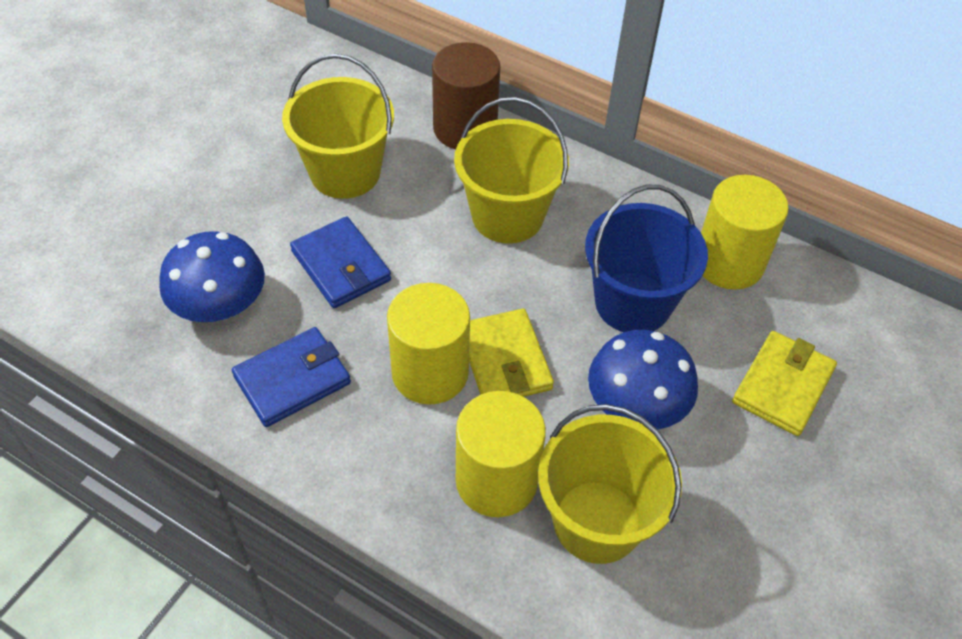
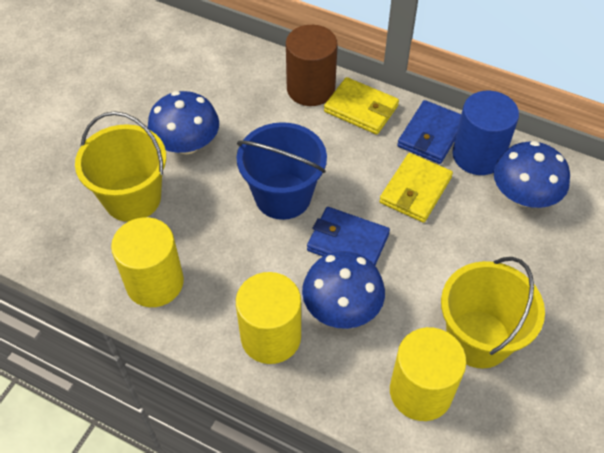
blue cylinder: none = 0 -> [452,91,519,175] = 1
blue mushroom: [159,231,265,322] [588,330,698,429] = 2 -> [148,91,219,154] [302,251,385,329] [494,141,570,208] = 3
yellow bucket: [282,54,394,199] [454,97,569,244] [538,404,682,564] = 3 -> [75,111,166,222] [441,257,545,368] = 2

